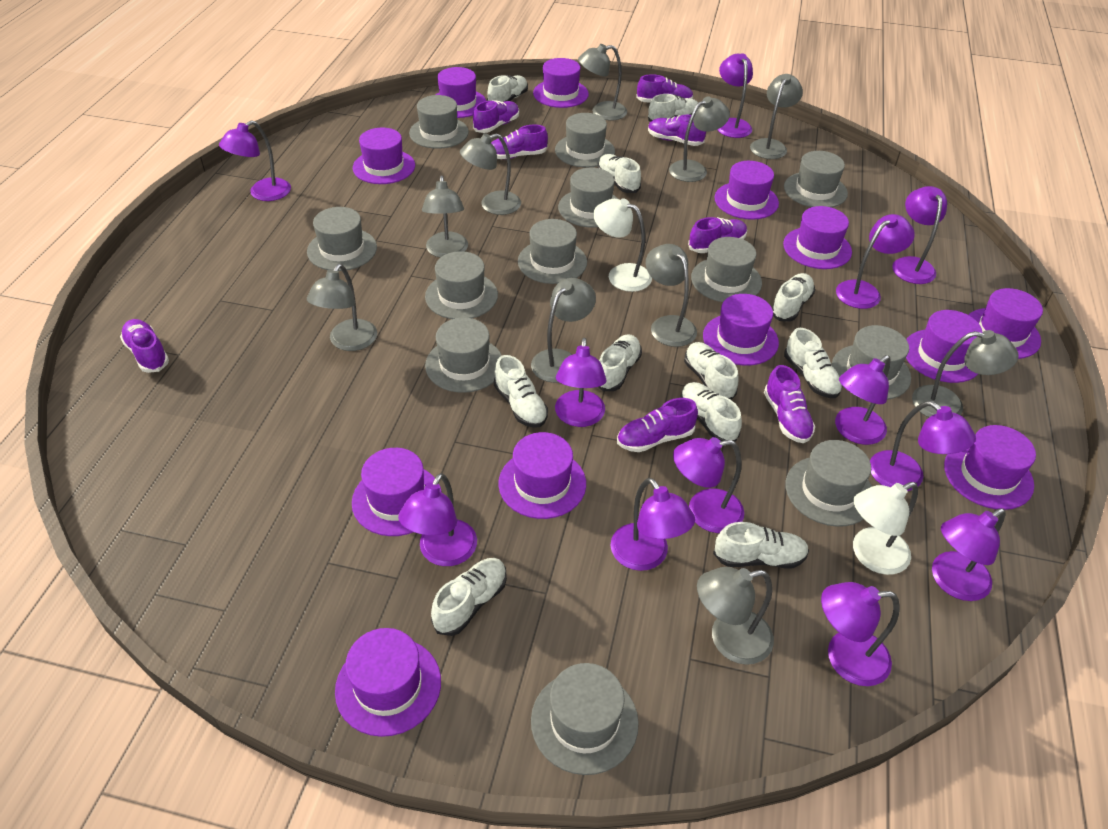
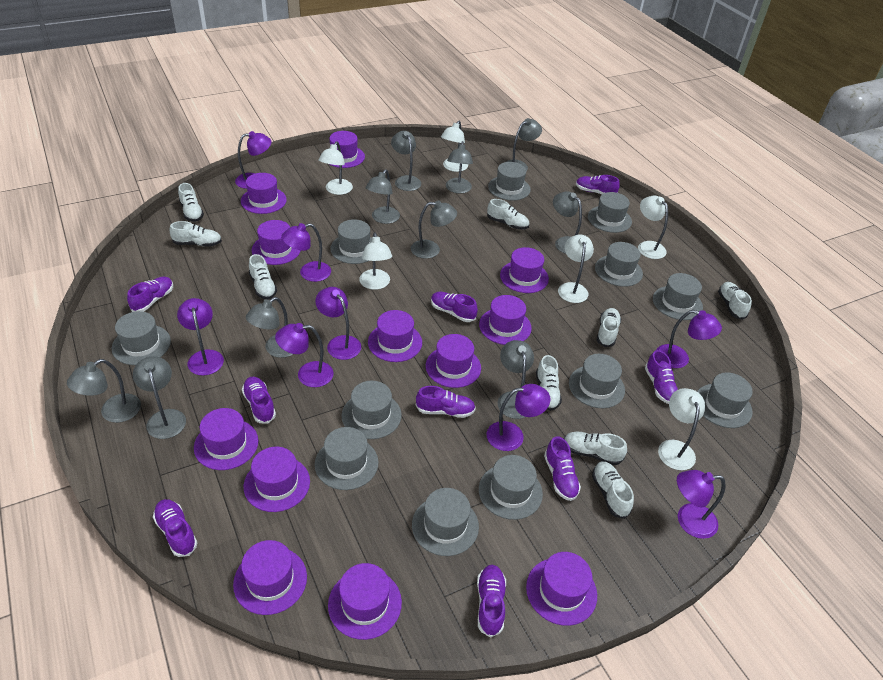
purple lamp: [219,120,291,201] [398,473,477,566] [555,337,606,427] [611,478,695,571] [673,437,744,533] [717,53,753,138] [821,582,900,686] [835,355,890,445] [836,214,915,309] [870,401,976,491] [892,186,947,284] [932,508,1006,601] = 12 -> [177,298,224,376] [235,131,271,189] [275,323,333,387] [281,223,331,282] [315,287,361,360] [487,384,550,451] [657,310,722,368] [677,470,726,539] = 8
purple shoe: [120,319,169,373] [473,100,519,133] [491,125,548,159] [617,398,698,452] [636,74,694,102] [648,115,706,146] [688,217,747,253] [764,365,815,443] = 8 -> [127,277,173,312] [153,499,197,557] [242,377,276,424] [416,386,476,418] [431,292,478,322] [477,565,506,638] [544,436,581,501] [576,175,620,194] [645,350,678,404] = 9
white lamp: [593,198,652,292] [853,482,918,575] = 2 -> [318,141,353,195] [359,232,392,290] [441,121,468,172] [558,234,594,303] [638,196,668,259] [658,388,705,470] = 6
white shoe: [431,558,507,636] [487,75,528,102] [494,355,548,428] [598,154,641,193] [599,334,642,391] [648,94,698,122] [680,382,742,442] [684,342,739,400] [713,522,809,568] [772,273,815,322] [784,328,843,398] = 11 -> [170,221,222,247] [178,183,204,222] [249,254,277,299] [487,199,529,230] [536,355,562,411] [564,432,627,465] [592,461,634,519] [597,308,621,347] [718,282,752,320] = 9

